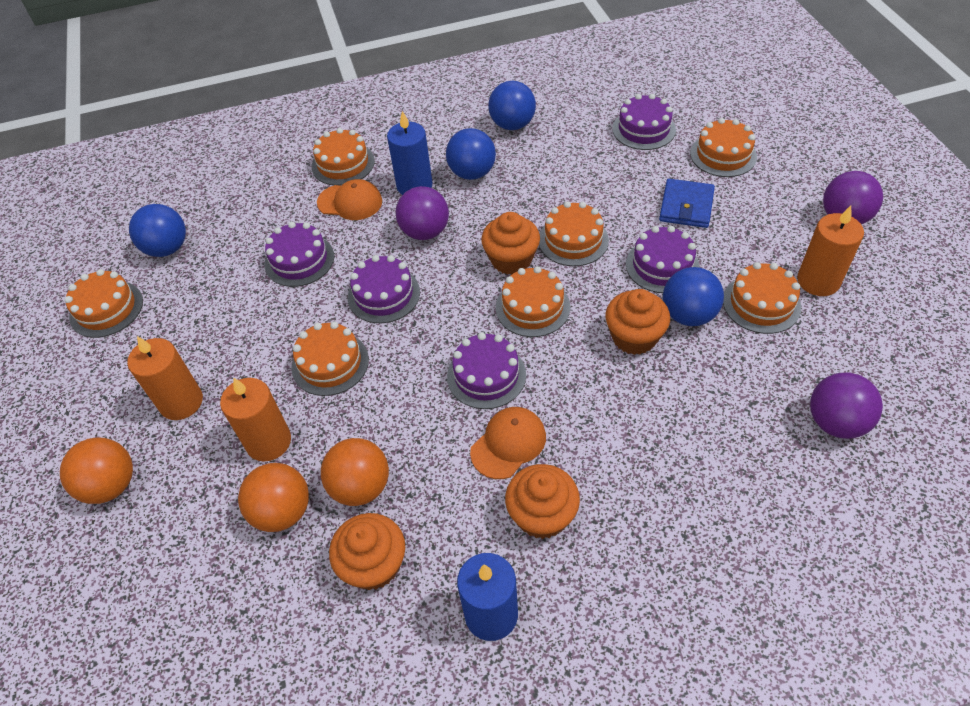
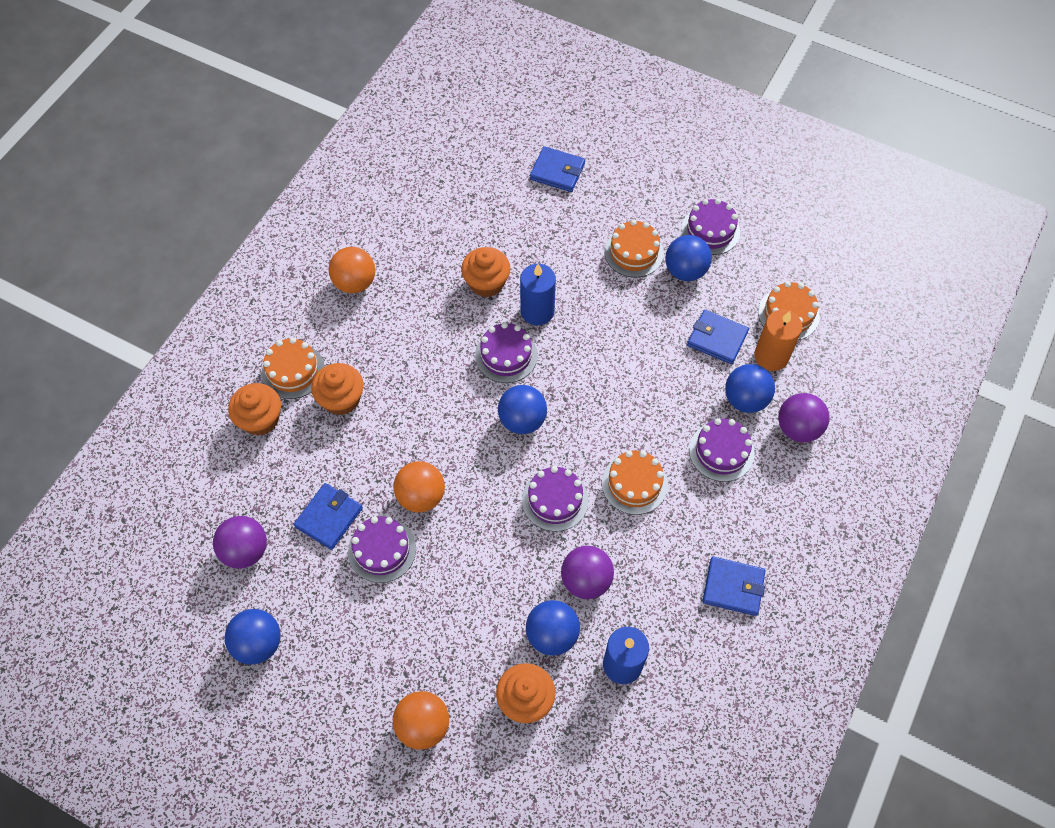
blue ball: [129,204,186,257] [446,128,496,180] [488,81,536,130] [663,267,724,326] = 4 -> [225,609,281,664] [498,385,547,434] [526,600,580,656] [665,235,712,281] [725,364,775,413] = 5
blue wallet: [659,179,715,228] = 1 -> [294,483,363,550] [530,146,585,192] [687,310,749,364] [703,557,766,616] = 4
orange cake: [64,269,143,338] [292,321,369,396] [312,128,375,186] [496,266,570,337] [539,201,609,266] [690,118,757,177] [723,262,801,334] = 7 -> [262,338,325,399] [602,451,668,515] [604,220,664,278] [758,281,820,340] = 4
orange candle: [127,336,203,420] [220,378,291,462] [797,205,864,296] = 3 -> [755,310,802,371] = 1
orange cap: [317,179,382,220] [470,407,546,479] = 2 -> none = 0

